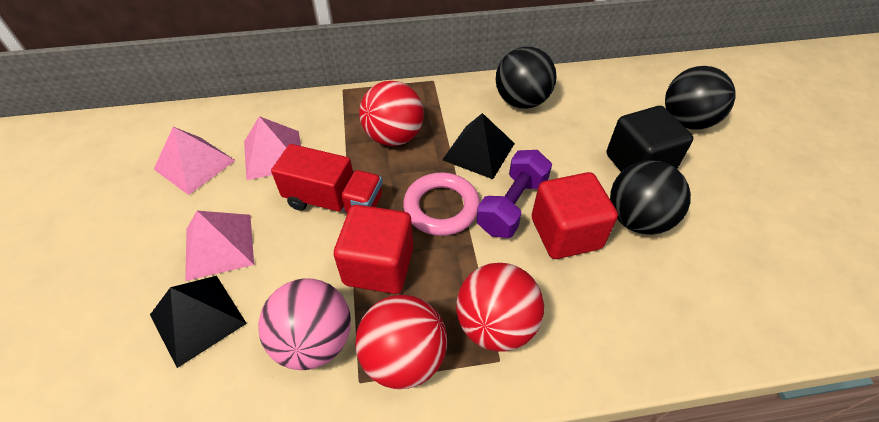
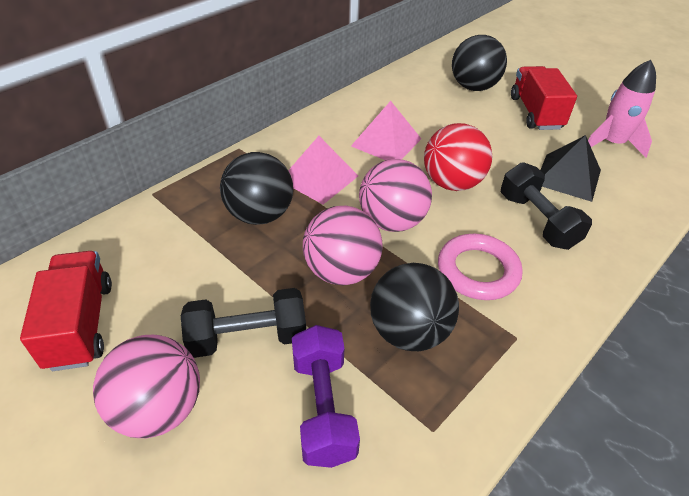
black cube: [607,106,693,172] = 1 -> none = 0
black dumbbell: none = 0 -> [181,288,306,358] [501,163,592,250] = 2
black pyramid: [150,276,247,368] [442,113,515,179] = 2 -> [540,135,601,202] = 1
pink ball: [258,278,351,370] = 1 -> [93,335,200,438] [303,205,383,285] [359,159,432,232] = 3
pink pyramid: [154,127,236,195] [185,211,254,281] [244,116,301,180] = 3 -> [288,136,358,204] [351,101,421,160] = 2
pink rocket: none = 0 -> [588,60,656,158] = 1
red ball: [355,295,447,389] [359,81,424,146] [456,263,544,351] = 3 -> [424,123,492,191] = 1
red cube: [334,205,413,294] [532,172,618,259] = 2 -> none = 0
red truck: [271,144,383,213] = 1 -> [20,251,112,371] [511,66,577,130] = 2

